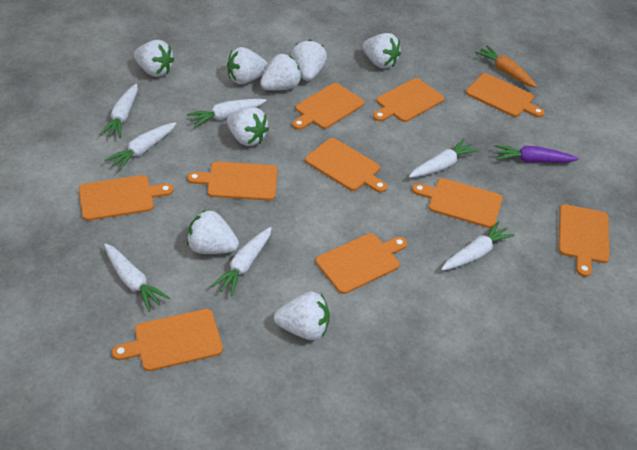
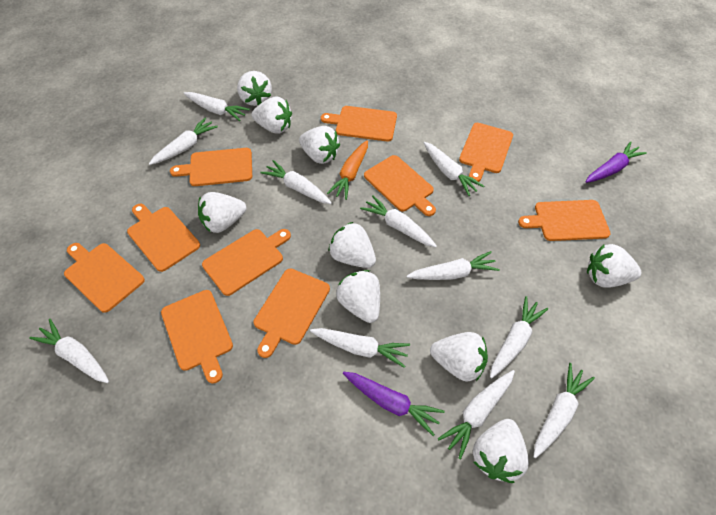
purple carrot: [495,145,579,163] = 1 -> [343,372,445,436] [586,141,647,183] = 2
white carrot: [100,84,138,138] [104,243,170,312] [105,122,176,171] [187,99,267,127] [211,227,272,296] [409,139,479,178] [441,221,515,271] = 7 -> [29,319,109,383] [149,118,218,165] [183,92,250,121] [260,160,332,204] [310,328,410,368] [360,195,437,247] [406,251,499,280] [423,142,484,196] [438,370,515,459] [490,296,548,378] [534,363,595,458] = 11
white strawberry: [134,40,174,77] [187,210,239,254] [227,47,268,84] [227,107,269,146] [260,54,302,90] [274,292,330,340] [291,40,327,81] [362,33,401,69] = 8 -> [198,192,246,233] [237,71,272,106] [252,96,292,134] [299,126,340,164] [328,222,376,268] [336,270,380,323] [430,332,488,382] [473,419,529,483] [587,244,641,287] = 9

